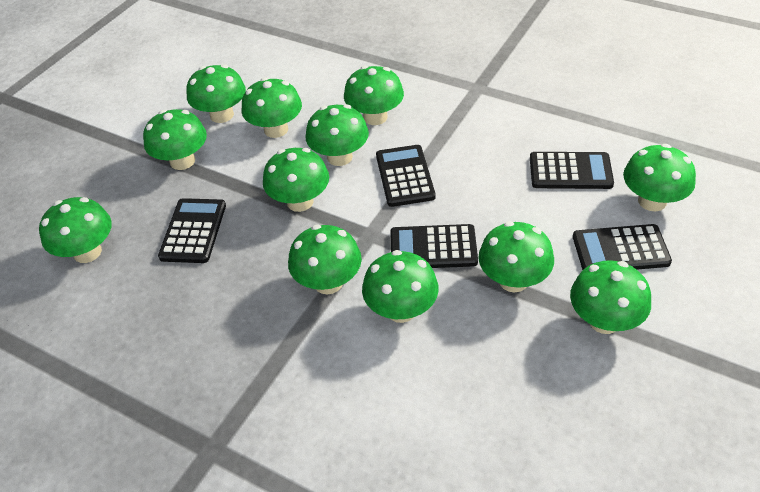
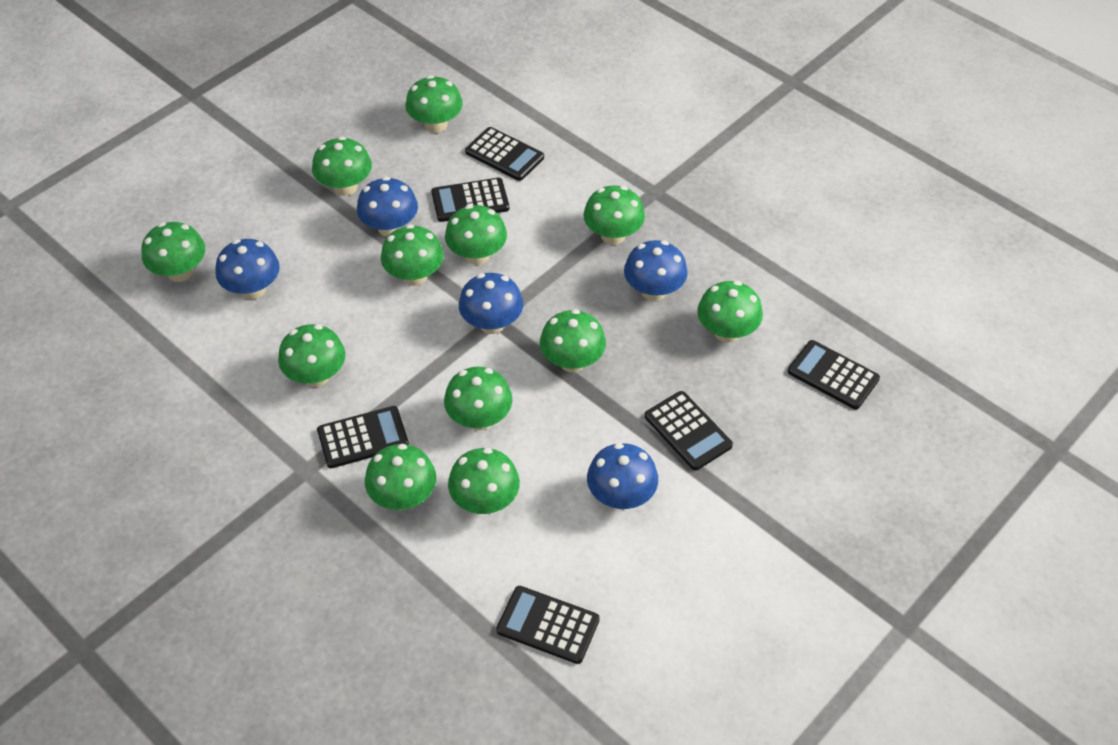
black calculator: [158,198,226,263] [376,145,436,207] [391,224,478,268] [530,152,614,189] [573,224,672,270] = 5 -> [317,406,409,468] [431,178,509,222] [465,127,544,181] [496,586,600,664] [645,391,733,470] [788,340,880,409] = 6
blue mushroom: none = 0 -> [215,239,280,299] [357,177,418,237] [459,273,523,334] [587,443,658,509] [624,240,688,301] = 5

